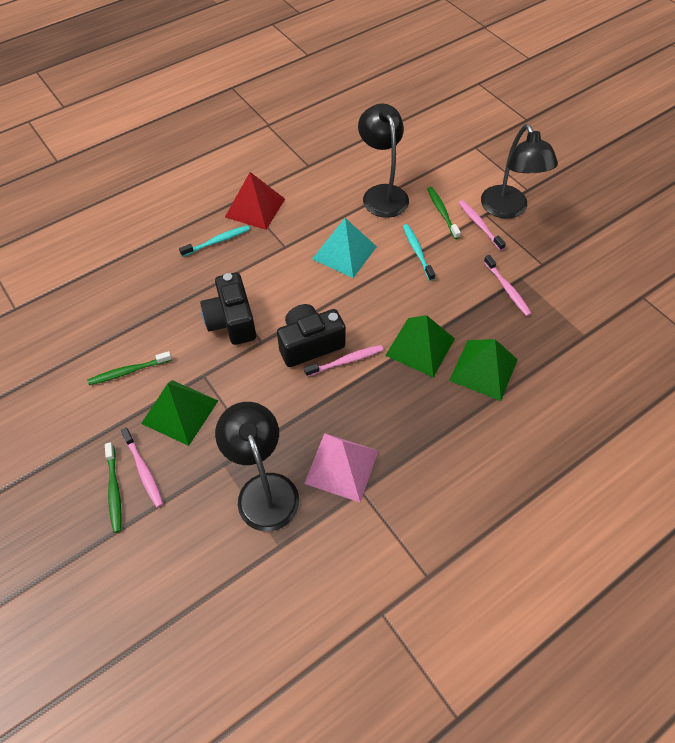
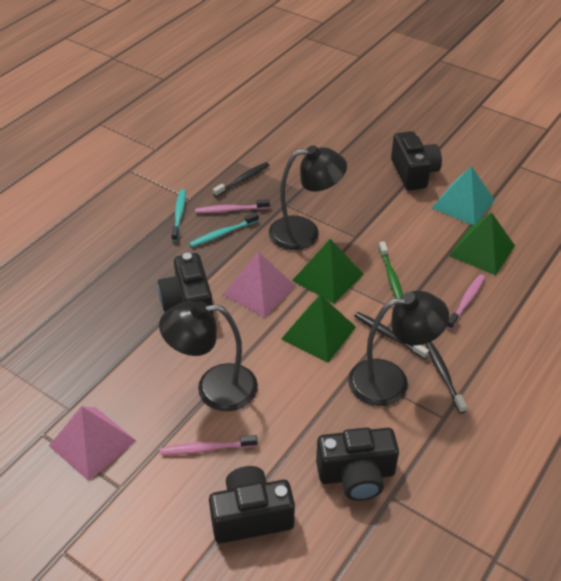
black camera: [200,272,256,345] [277,304,346,367] = 2 -> [158,253,214,315] [209,466,295,543] [316,427,399,501] [391,131,442,191] = 4
black toothbrush: none = 0 -> [213,162,269,197] [354,312,429,359] [426,342,467,413] = 3
green toothbrush: [87,351,172,385] [105,442,122,533] [427,187,461,239] = 3 -> [378,241,403,298] = 1
pink pyramid: [304,433,378,502] = 1 -> [49,406,136,481] [223,252,296,317] = 2
pink toothbrush: [121,428,163,507] [304,345,383,377] [459,200,506,251] [484,255,532,316] = 4 -> [160,435,257,455] [195,199,270,213] [447,274,485,329] = 3
red pyramid: [225,172,285,230] = 1 -> none = 0

